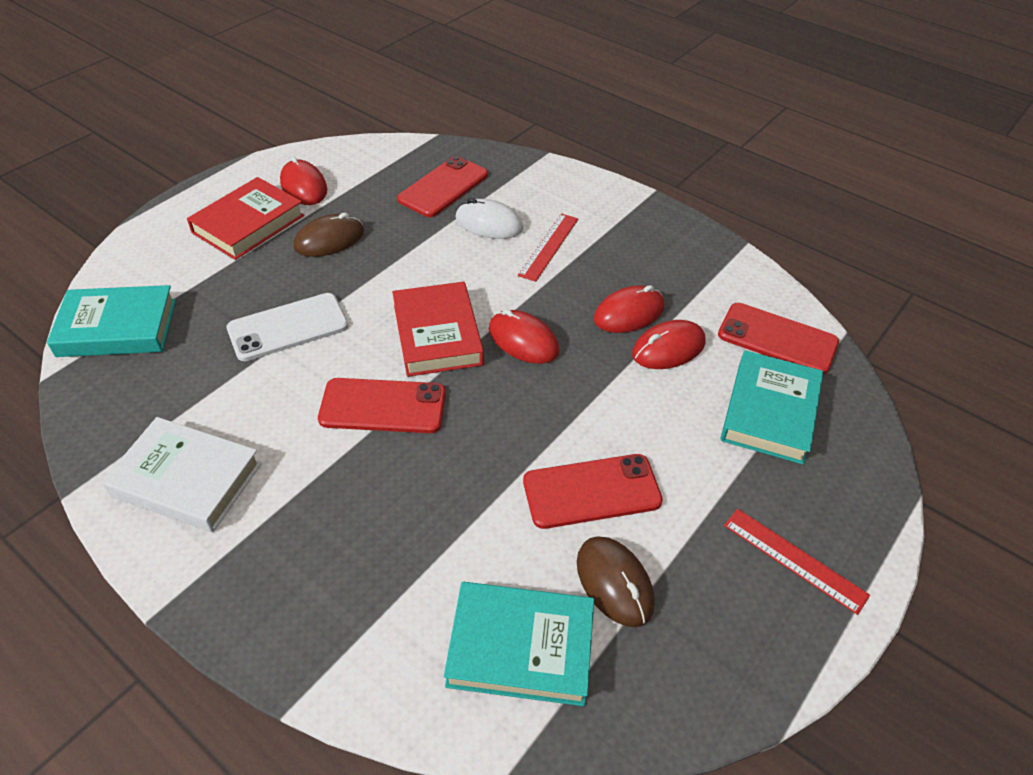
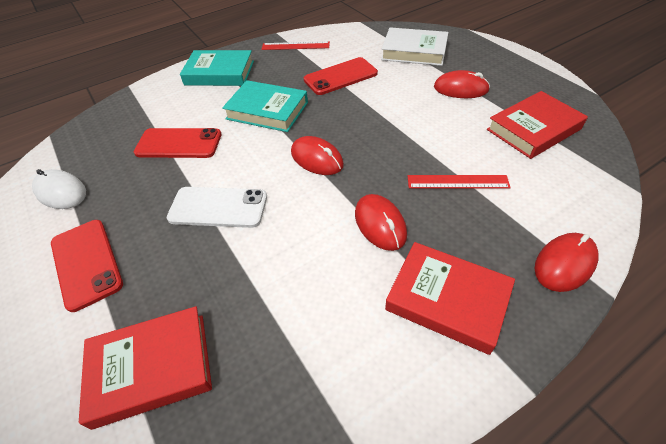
brown mouse: [293,213,364,257] [577,536,655,627] = 2 -> none = 0
red book: [187,177,305,260] [392,282,484,377] = 2 -> [79,306,212,430] [385,242,515,355] [487,91,588,159] = 3
red phone: [318,378,446,433] [397,156,488,217] [523,454,663,529] [718,303,839,374] = 4 -> [51,220,123,312] [134,128,221,158] [304,57,378,95] = 3
turquoise book: [47,285,176,357] [444,582,594,706] [721,350,823,465] = 3 -> [180,50,254,86] [222,80,308,132] = 2

